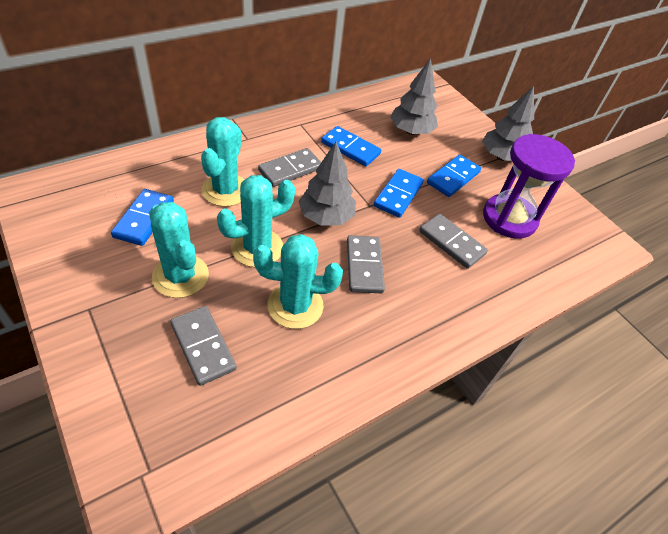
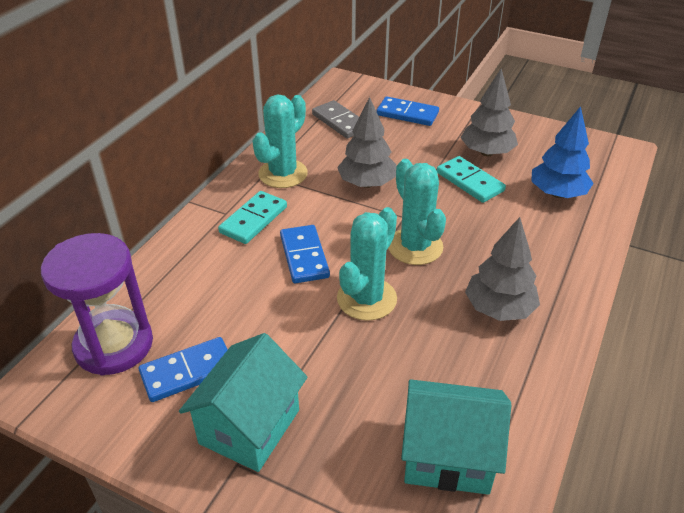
blue domino: [111,189,174,246] [321,126,381,166] [374,169,424,218] [427,155,481,197] = 4 -> [139,337,228,402] [280,225,330,283] [376,96,439,126] = 3
blue tree: none = 0 -> [531,106,594,198] = 1
grey domino: [170,306,237,386] [258,148,321,187] [347,235,385,293] [419,214,488,269] = 4 -> [312,100,359,139] = 1
turquoise cactus: [149,202,209,298] [201,117,245,207] [217,175,295,267] [253,234,343,329] = 4 -> [253,95,308,188] [337,207,397,321] [388,159,446,265] = 3
turquoise domino: none = 0 -> [218,191,287,244] [437,156,506,203] = 2
turquoise house: none = 0 -> [179,333,308,472] [401,379,511,495] = 2

